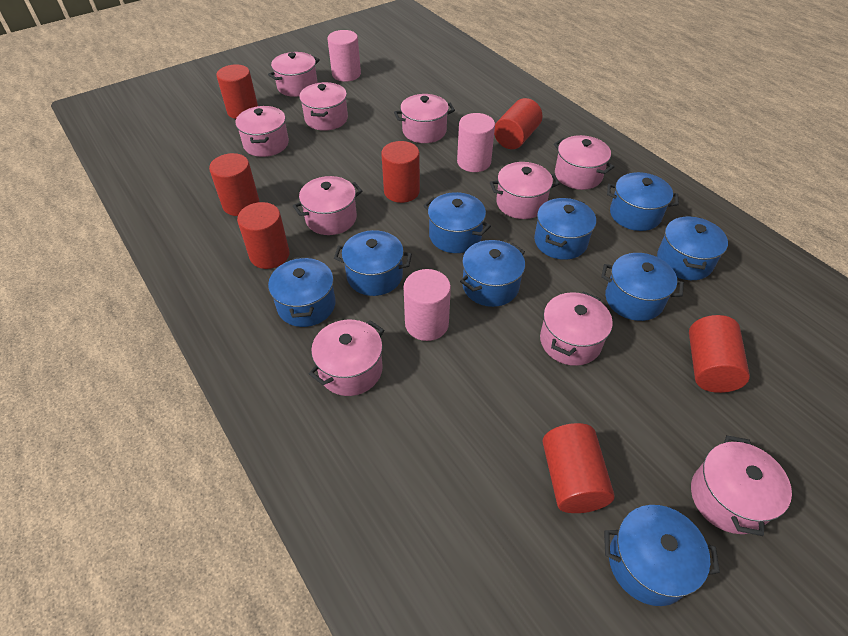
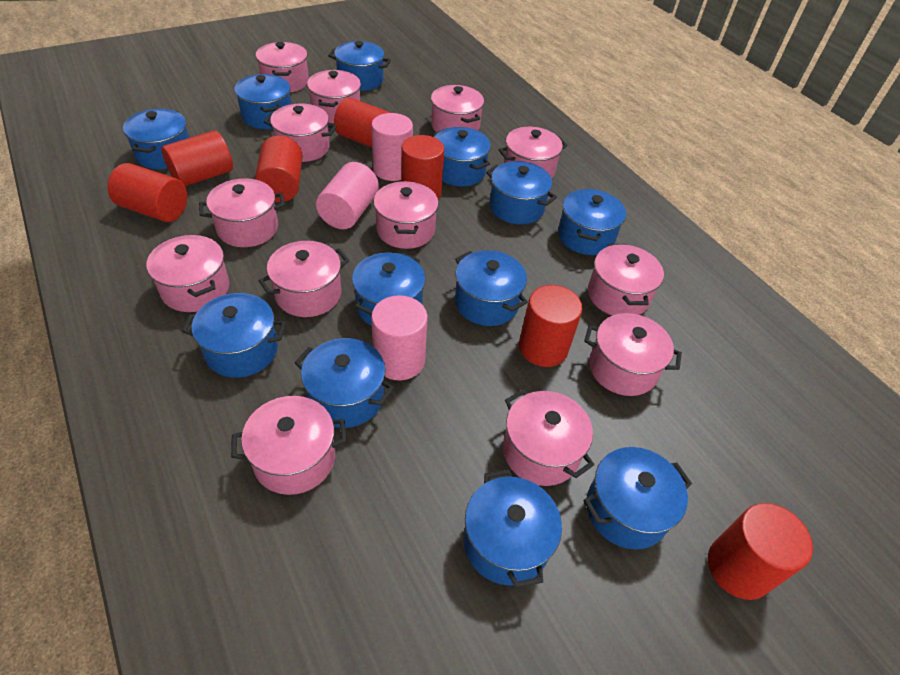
blue pot: [268,256,336,327] [334,230,412,296] [423,192,491,253] [460,240,525,307] [534,198,596,260] [601,253,684,321] [604,505,720,606] [607,172,679,231] [657,215,728,280] = 9 -> [123,109,189,169] [182,293,286,378] [234,74,291,129] [295,338,394,428] [328,41,391,91] [352,252,425,326] [434,127,491,187] [455,250,528,326] [463,470,562,588] [486,161,557,224] [558,189,626,255] [583,447,692,549] = 12
pink pot: [235,106,289,157] [268,52,320,97] [293,176,363,235] [299,82,348,131] [309,320,384,396] [394,94,455,143] [490,162,559,219] [540,291,613,366] [554,135,614,190] [691,436,792,536] = 10 -> [146,235,230,312] [199,178,285,247] [231,396,347,495] [256,42,309,92] [258,241,349,317] [264,103,337,162] [307,70,361,123] [373,181,439,249] [431,85,484,132] [499,127,568,178] [503,389,594,486] [584,313,682,396] [588,244,664,316] = 13

